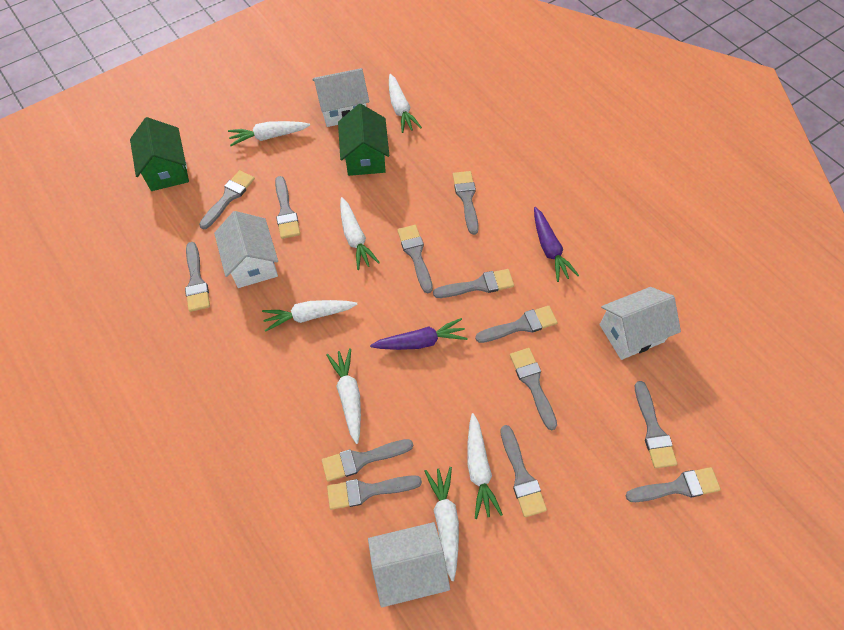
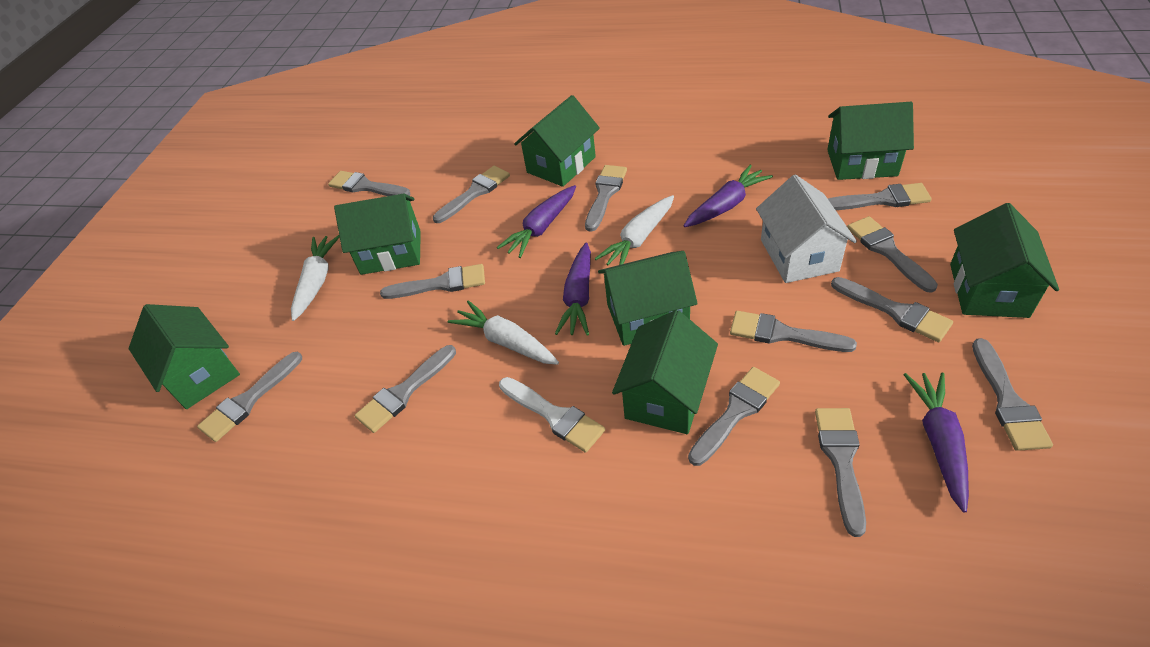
green house: [130,117,189,191] [338,104,389,176] = 2 -> [129,304,240,409] [334,194,421,275] [514,95,600,187] [598,251,698,346] [612,310,718,434] [827,102,914,180] [950,203,1059,318] = 7
purple carrot: [370,318,468,350] [534,207,579,282] = 2 -> [497,185,576,258] [555,243,591,335] [683,164,773,227] [903,373,969,513] = 4
white brush: none = 0 -> [499,377,605,453] = 1
white carrot: [228,121,310,146] [262,300,358,332] [326,348,361,444] [340,197,380,270] [389,74,422,133] [425,467,459,581] [467,413,503,519] = 7 -> [291,235,340,321] [448,300,559,365] [595,195,674,265] = 3
white house: [214,211,278,288] [312,68,369,127] [368,522,450,608] [599,287,681,360] = 4 -> [756,175,857,283] = 1

